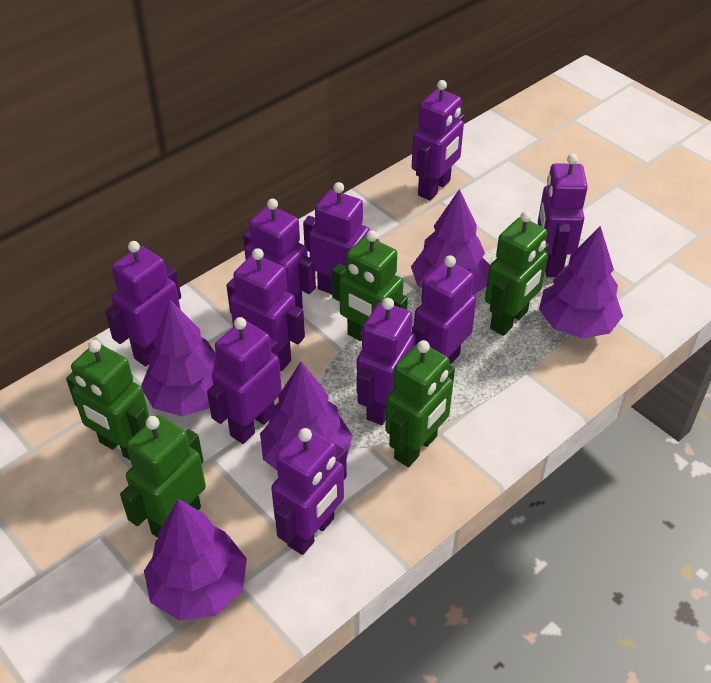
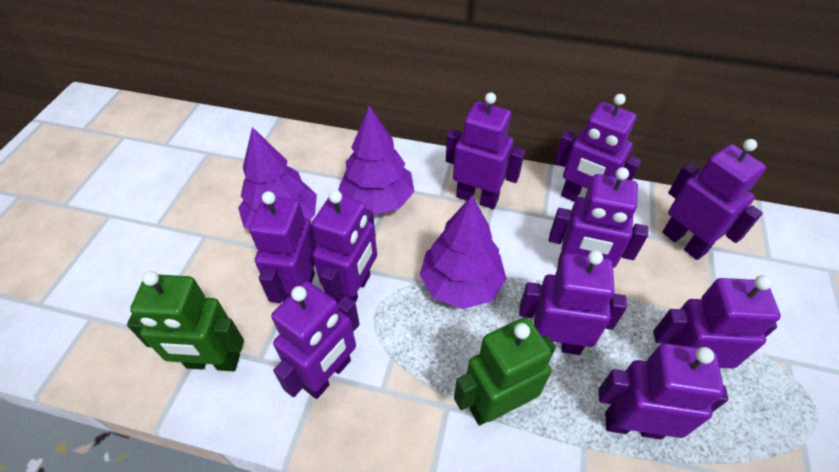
green robot: [66,340,150,460] [120,415,206,538] [332,230,408,341] [385,340,455,467] [485,211,549,336] = 5 -> [127,271,244,371] [454,317,556,425] = 2
purple tree: [141,300,219,416] [144,499,247,620] [260,362,352,470] [411,189,490,295] [539,226,623,339] = 5 -> [238,127,317,230] [338,106,414,215] [420,196,506,309] = 3

